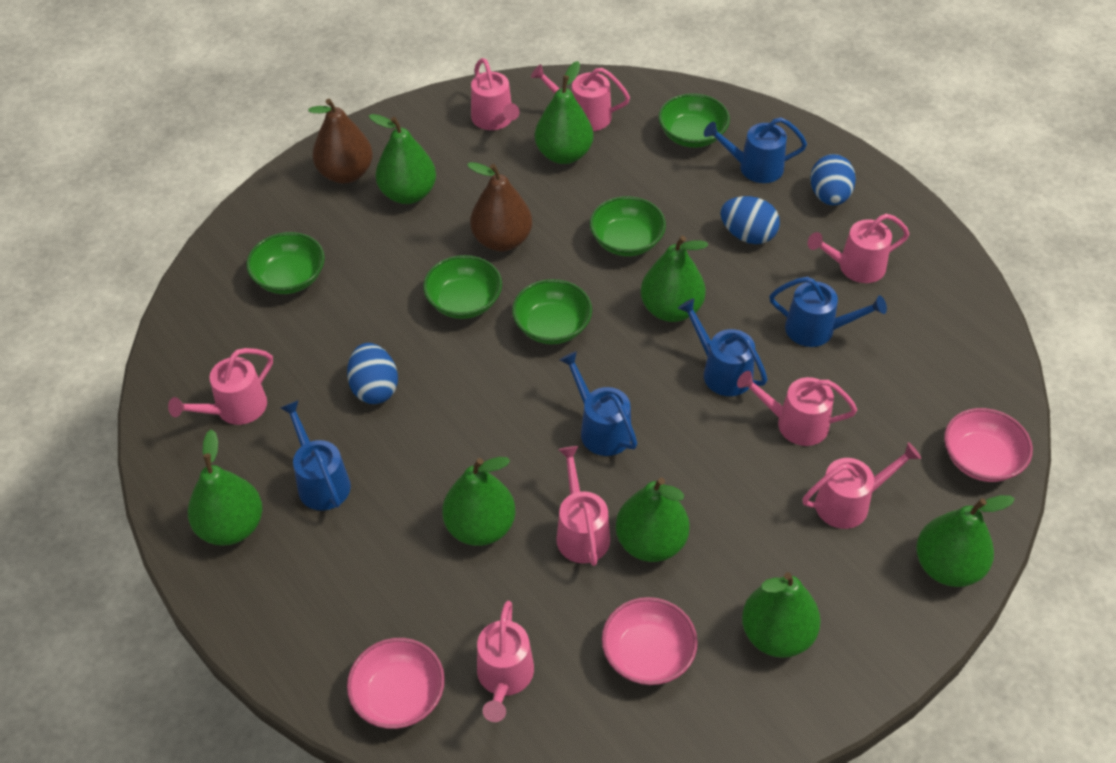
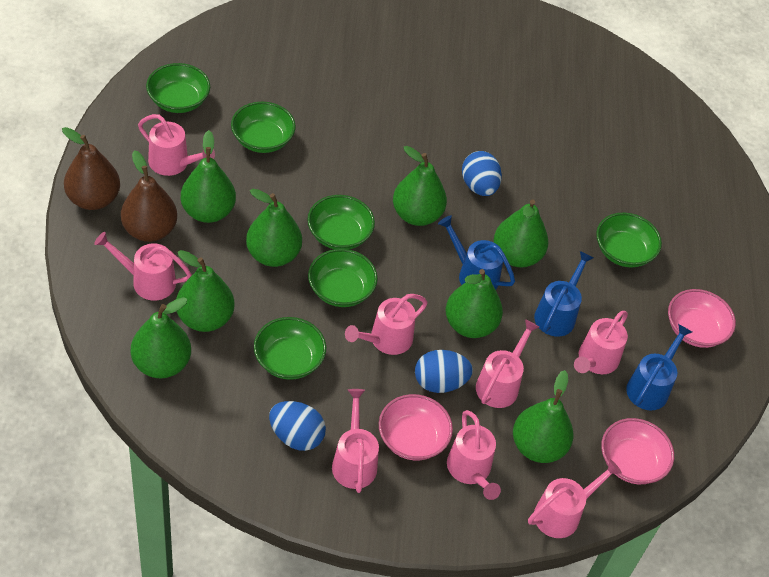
blue watering can: [280,400,351,510] [560,351,637,456] [678,298,767,396] [704,117,807,183] [769,277,887,347] = 5 -> [438,215,515,290] [534,251,593,337] [626,324,692,411] = 3
green bowl: [246,232,325,294] [423,255,502,319] [512,279,592,345] [590,196,666,256] [658,93,730,148] = 5 -> [146,63,210,113] [231,102,296,153] [254,317,326,380] [307,195,375,249] [308,249,378,307] [596,212,662,267] = 6

